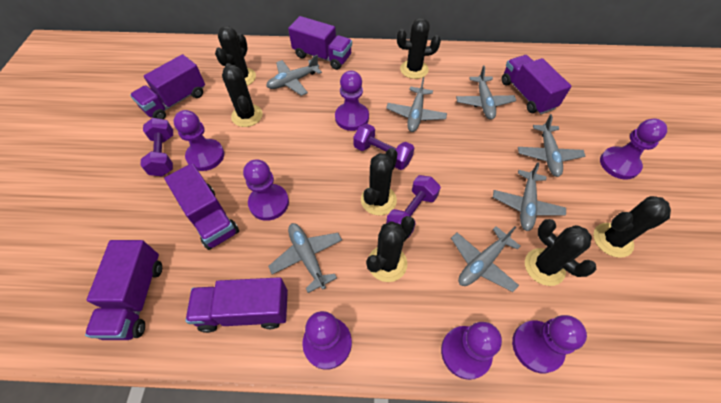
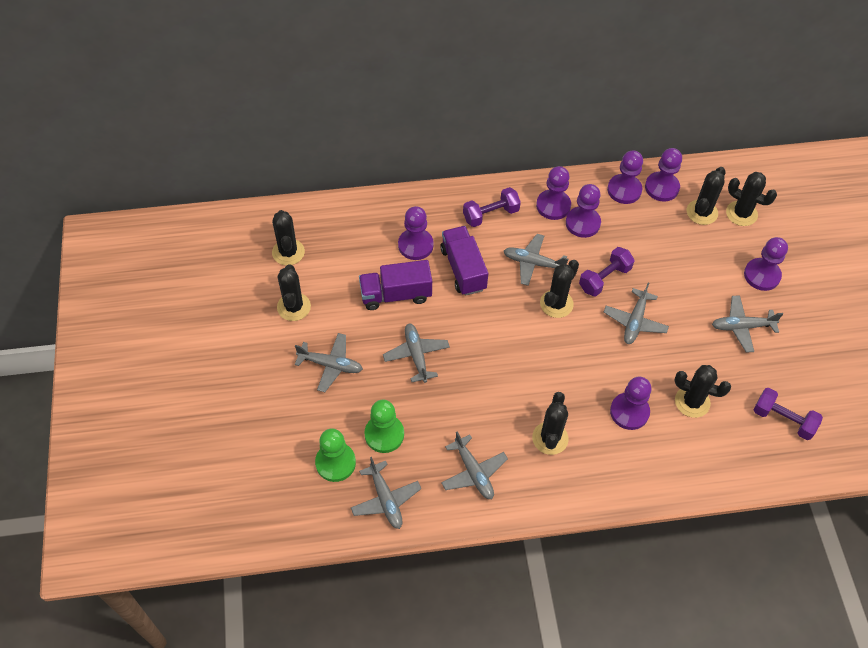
green pawn: none = 0 -> [315,428,356,482] [364,400,404,453] = 2
purple truck: [85,240,162,340] [130,54,205,119] [164,163,239,250] [185,277,288,333] [288,16,352,70] [502,55,571,114] = 6 -> [359,260,432,310] [440,226,488,296] = 2

